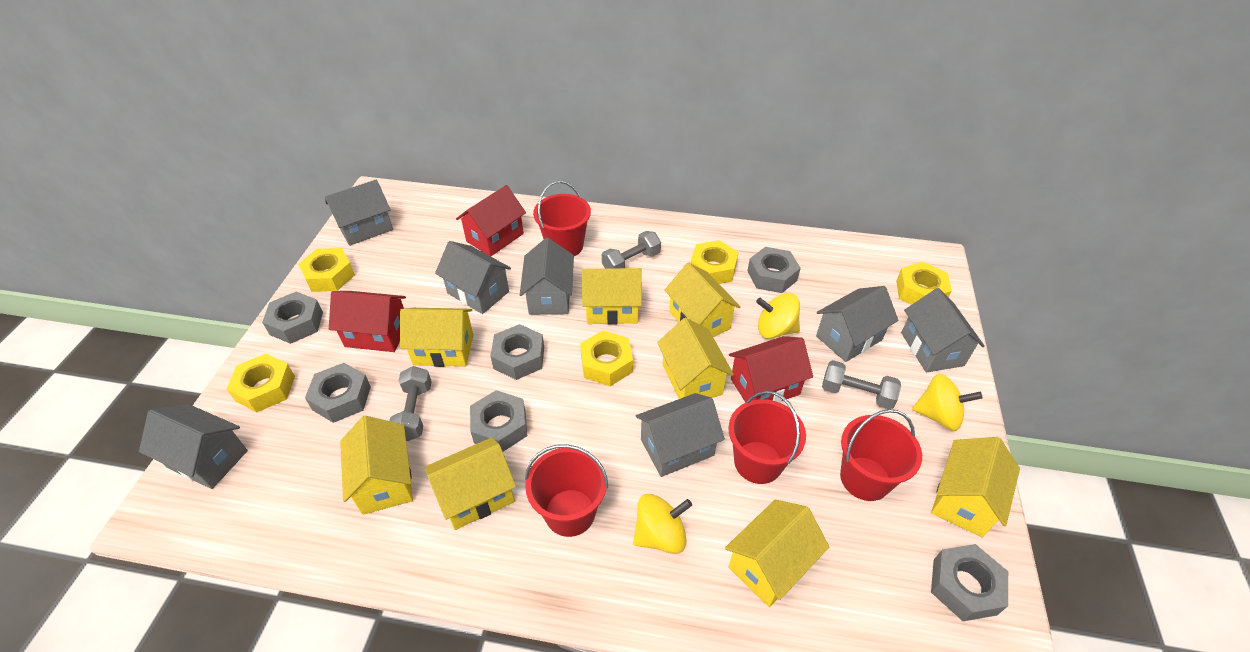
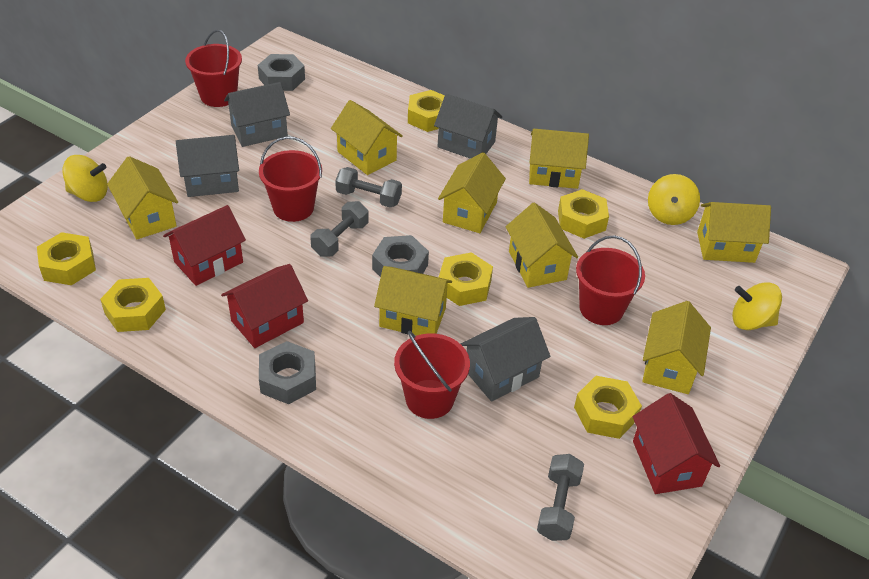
grey house: [139,404,248,489] [325,179,393,246] [435,241,511,314] [520,238,574,315] [636,393,725,477] [816,286,899,362] [901,288,985,373] = 7 -> [176,135,239,197] [224,82,290,147] [434,94,502,159] [461,317,550,402] = 4
grey nut: [262,292,323,344] [305,363,371,423] [470,390,527,452] [490,324,544,380] [747,247,801,293] [931,544,1008,621] = 6 -> [258,54,305,91] [259,341,316,404] [372,235,429,277] = 3
yellow nut: [227,353,295,412] [298,248,355,292] [580,330,633,386] [691,240,738,284] [896,262,952,305] = 5 -> [37,232,96,285] [100,278,166,332] [408,90,445,132] [439,252,493,306] [558,189,609,239] [574,376,642,439] = 6

